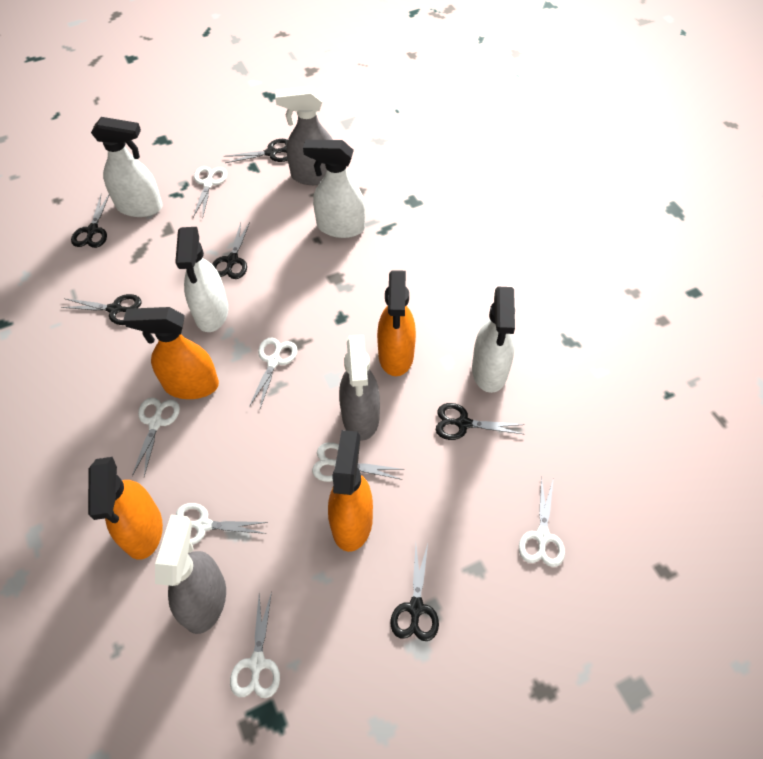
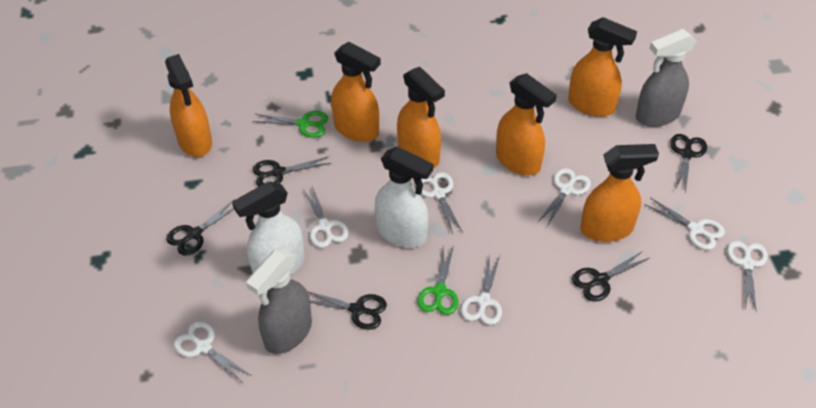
black scissors: [61,294,142,325] [71,195,109,248] [212,222,250,279] [224,139,288,163] [391,544,439,641] [436,403,525,440] = 6 -> [166,200,234,256] [253,157,332,187] [307,291,387,330] [572,251,649,302] [670,134,707,194] = 5
green scissors: none = 0 -> [253,111,328,137] [417,245,458,315] = 2
grey spray bottle: [155,515,226,634] [275,86,333,185] [339,335,380,441] = 3 -> [246,249,312,354] [636,29,697,127] = 2
orange spray bottle: [88,457,163,560] [123,307,219,399] [328,430,373,552] [377,270,416,376] = 4 -> [165,54,212,157] [331,42,381,142] [397,67,445,168] [496,73,557,176] [568,17,637,117] [580,144,659,242] = 6
white spray bottle: [91,117,163,217] [175,227,228,332] [303,140,365,238] [472,287,515,393] = 4 -> [232,181,305,275] [375,146,433,247] = 2

